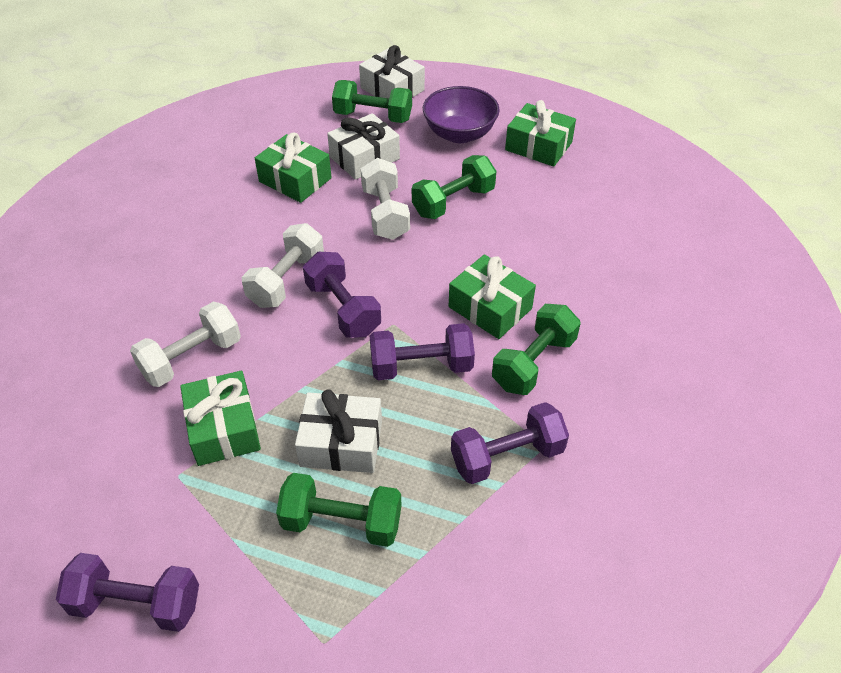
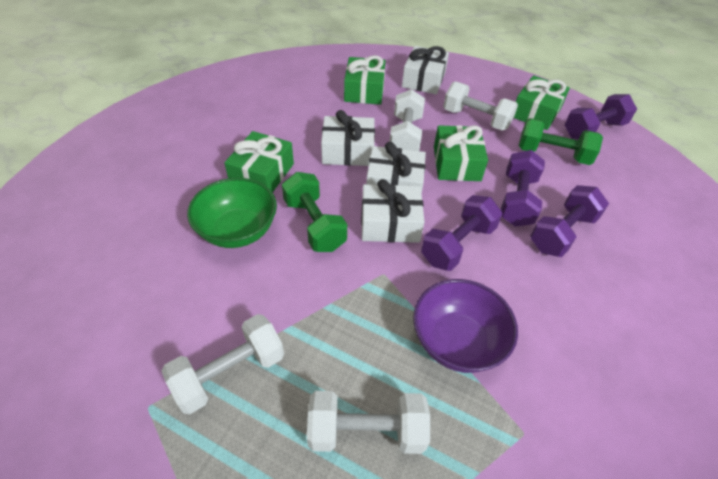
green bowl: none = 0 -> [187,178,277,248] = 1
green dumbbell: [276,473,402,547] [332,80,412,123] [412,155,496,219] [492,304,581,395] = 4 -> [282,172,347,252] [519,118,603,165] = 2
white dumbbell: [130,302,241,387] [242,223,324,308] [360,158,410,240] = 3 -> [162,314,284,414] [307,391,430,454] [389,89,425,151] [443,81,518,130] = 4
white gift: [295,389,382,473] [327,113,400,180] [359,45,425,98] = 3 -> [321,110,375,166] [361,179,425,243] [366,142,426,194] [402,46,449,94] = 4

